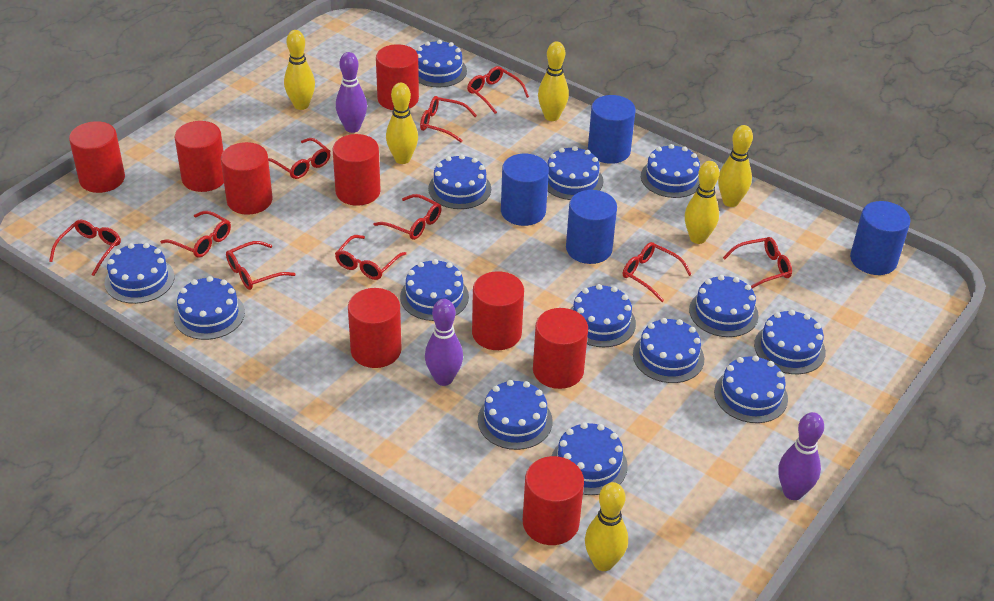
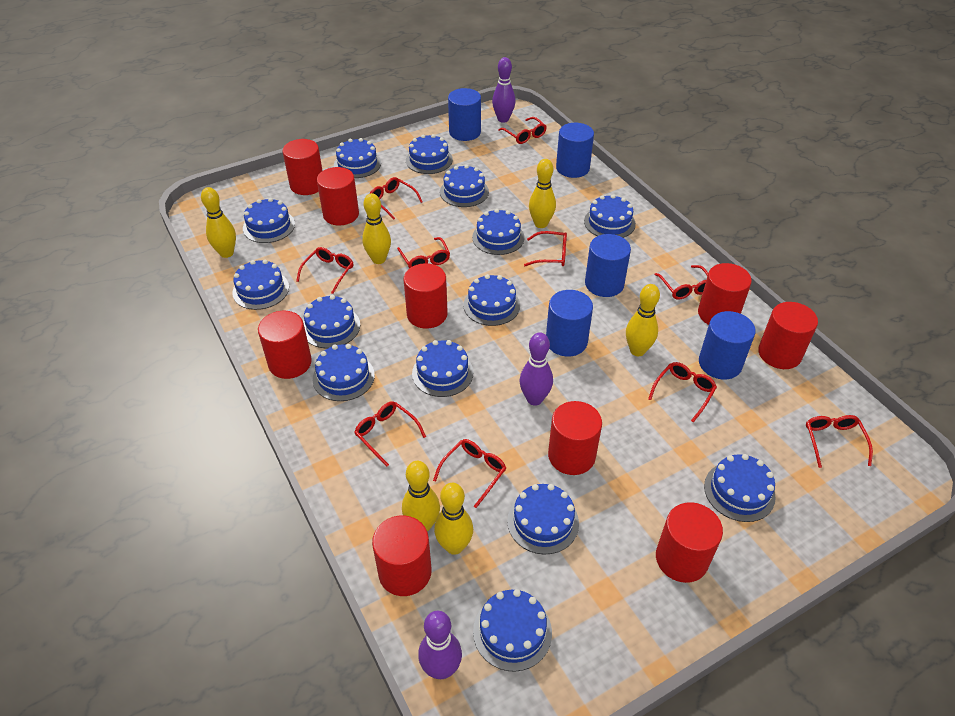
blue cylinder: [501,154,549,226] [566,190,617,264] [588,95,636,164] [850,201,910,275] = 4 -> [448,88,481,141] [546,290,593,356] [556,123,594,178] [585,234,631,297] [699,311,756,380] = 5

